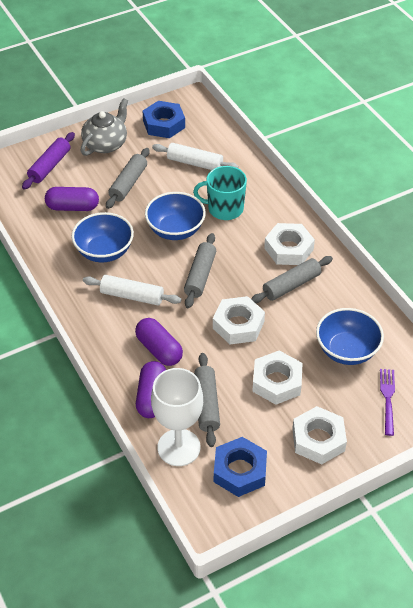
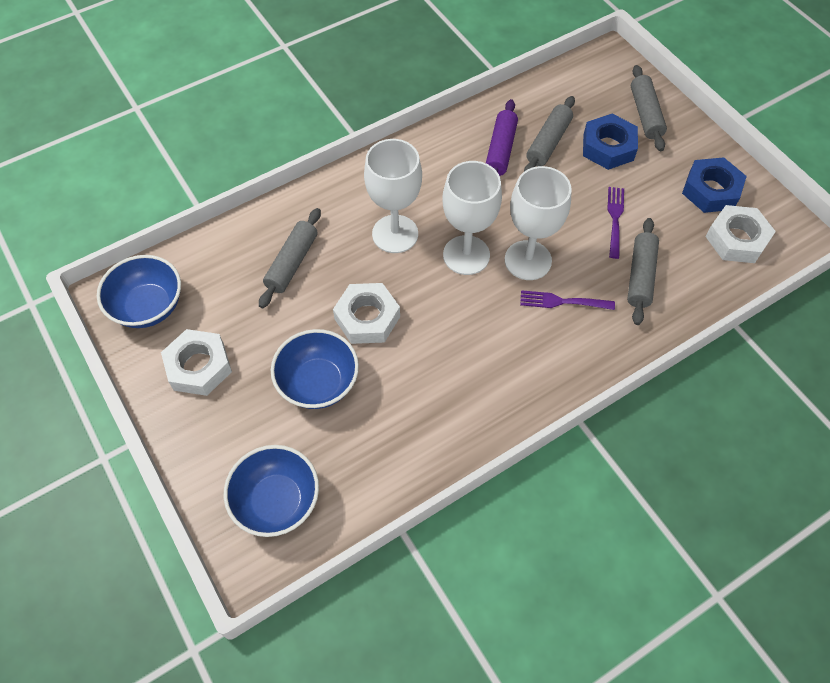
grey teapot: [80,98,128,156] = 1 -> none = 0
purple capsule: [45,187,99,211] [135,318,183,366] [136,361,166,418] = 3 -> none = 0
purple fork: [380,369,395,436] = 1 -> [520,290,615,310] [607,187,624,259] = 2
turquoise mug: [193,166,247,220] = 1 -> none = 0
white goblet: [151,368,203,466] = 1 -> [364,139,422,253] [442,161,502,275] [505,166,572,280] = 3
white nut: [213,296,265,344] [252,350,303,405] [264,223,315,265] [292,406,347,465] = 4 -> [161,329,232,396] [333,283,400,344] [705,205,776,263] = 3
white rolling pin: [83,275,181,305] [152,143,239,170] = 2 -> none = 0

